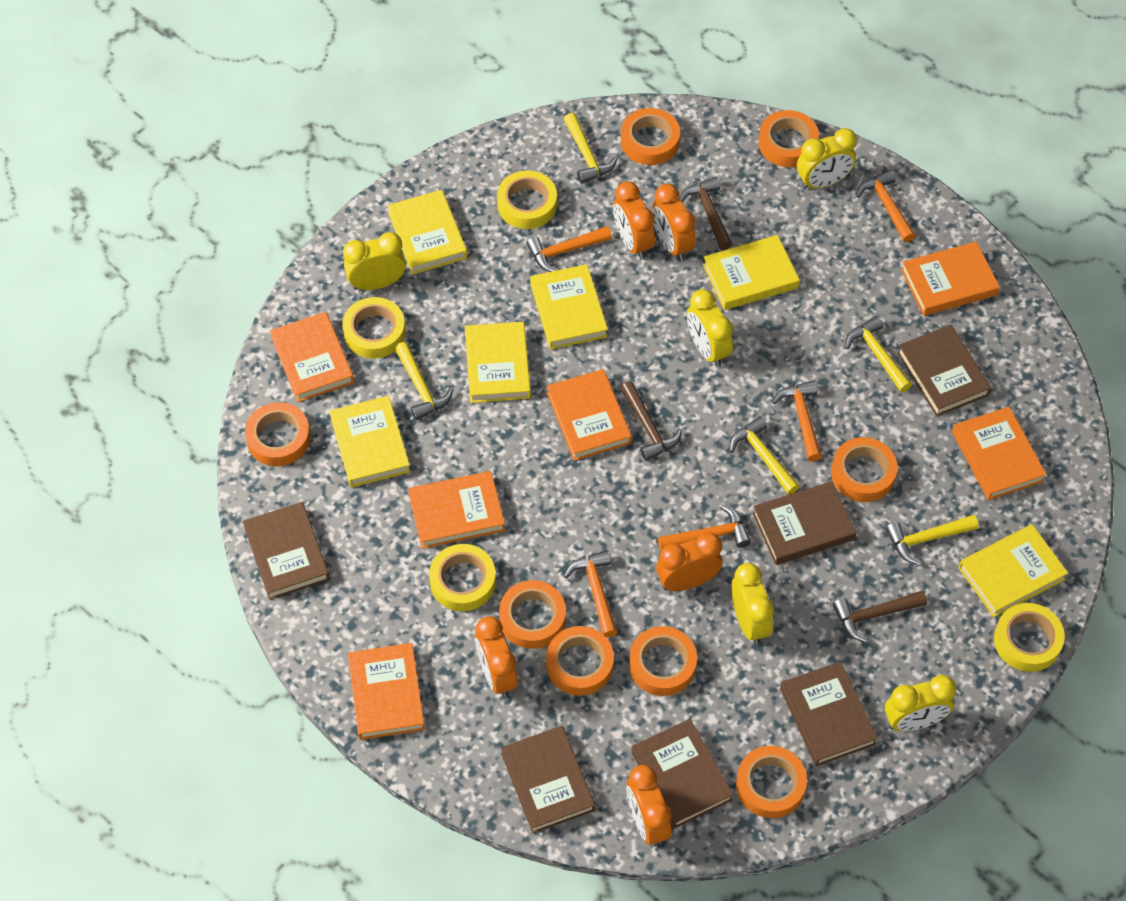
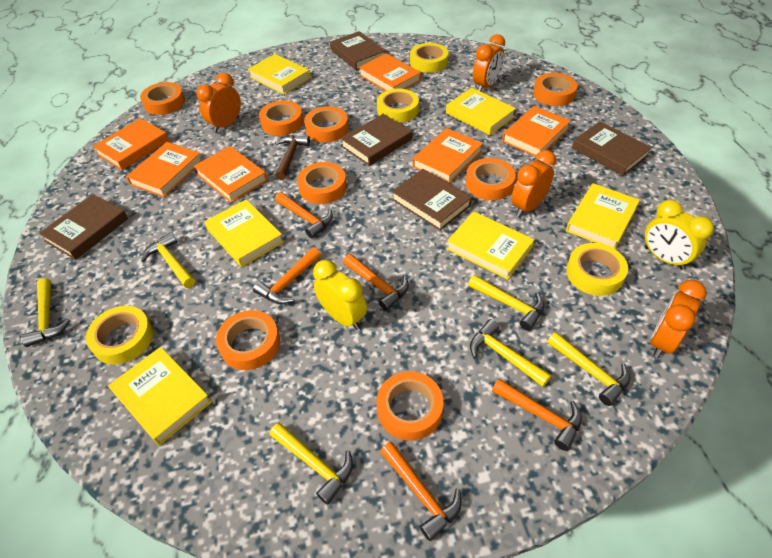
brown book: [243,502,330,600] [501,726,595,833] [632,719,734,829] [752,481,856,565] [780,661,878,766] [897,325,991,417] = 6 -> [39,194,128,260] [330,31,386,70] [340,114,412,166] [392,169,472,231] [572,121,652,176] = 5
brown hammer: [620,381,682,461] [680,177,732,250] [833,590,927,642] = 3 -> [275,135,310,180] = 1
orange clock: [475,616,518,697] [613,181,655,259] [626,765,672,847] [652,184,696,261] [656,532,723,591] = 5 -> [196,73,241,133] [473,34,505,92] [511,150,556,217] [650,280,707,358] = 4
yellow clock: [343,232,406,290] [687,289,733,367] [731,563,774,645] [797,128,857,190] [885,675,957,731] = 5 -> [313,260,367,330] [645,200,714,270] = 2
yellow hammer: [394,342,453,420] [564,113,617,184] [730,416,800,495] [845,316,912,392] [886,515,979,565] = 5 -> [21,278,70,347] [141,233,195,288] [270,423,353,505] [468,275,545,331] [470,319,551,387] [547,332,630,406] = 6

